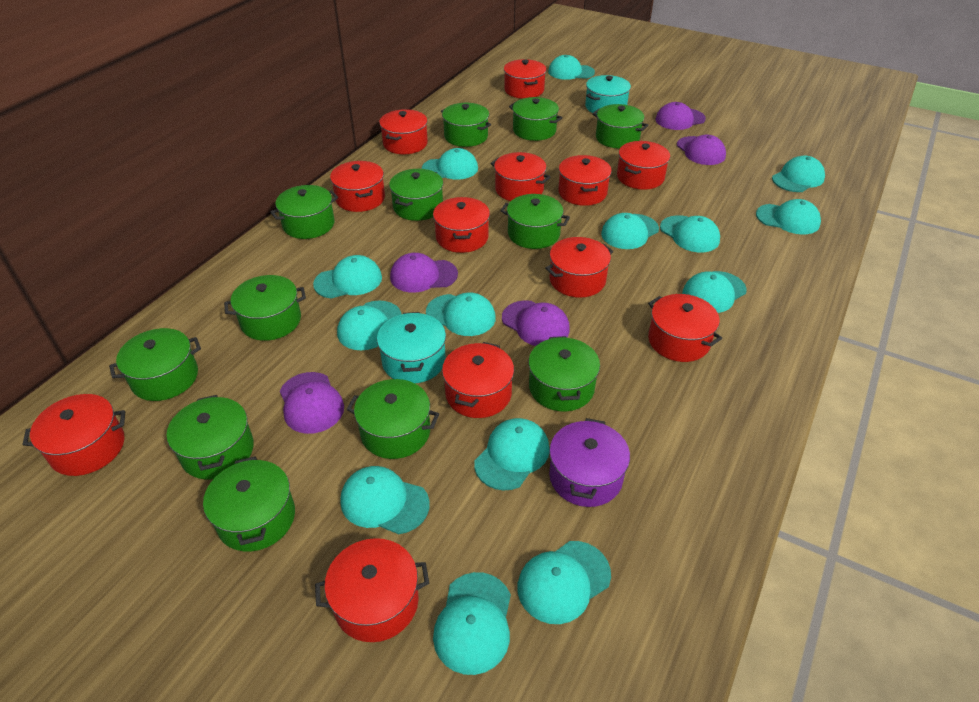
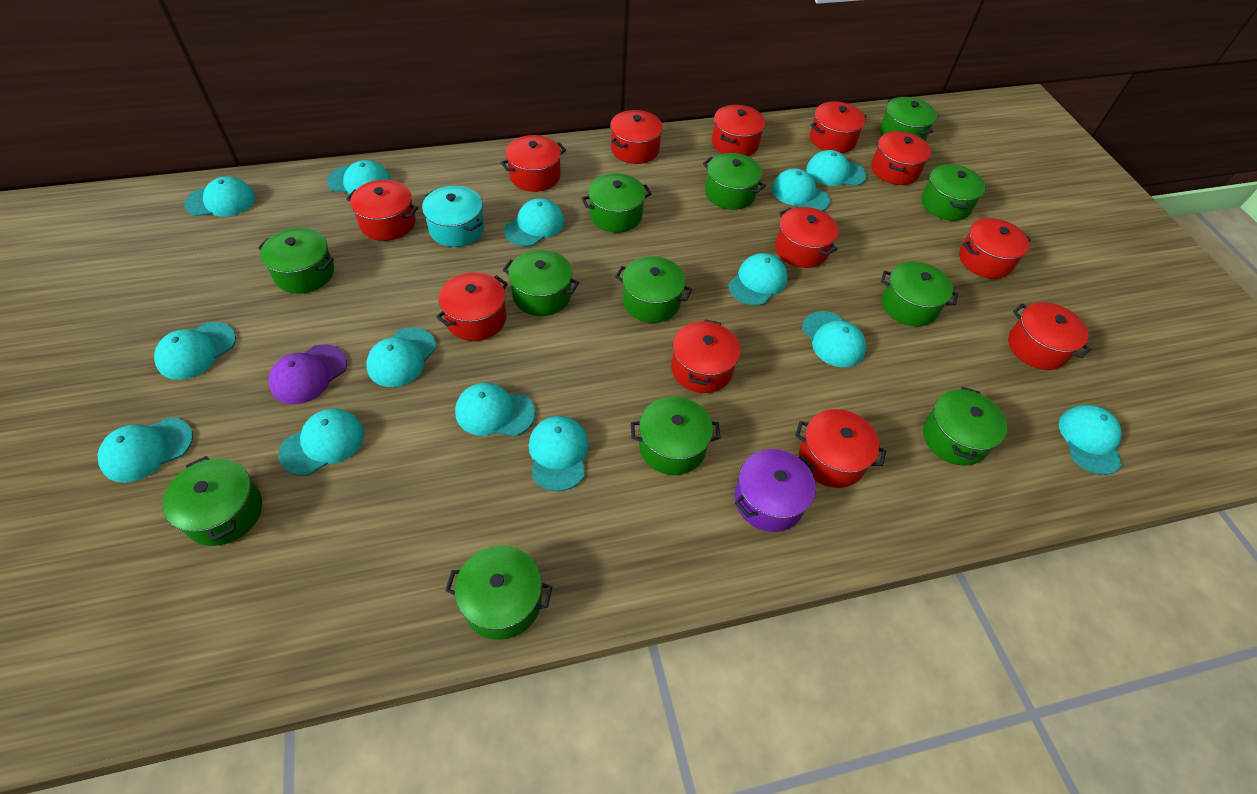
purple cap: [280,372,344,434] [390,253,458,293] [502,300,570,346] [655,102,706,130] [677,134,726,165] = 5 -> [269,344,347,404] = 1
turquoise pot: [377,312,446,383] [585,75,631,114] = 2 -> [422,186,484,247] = 1

